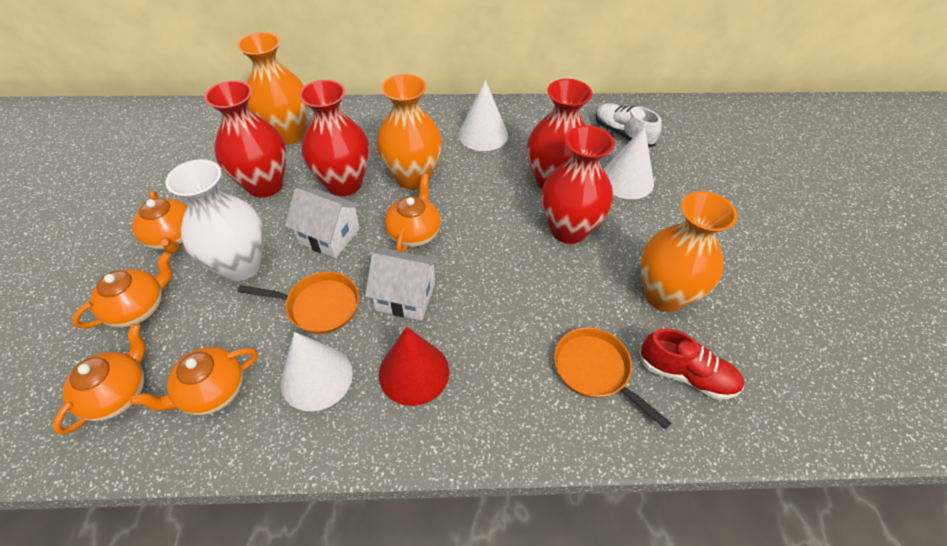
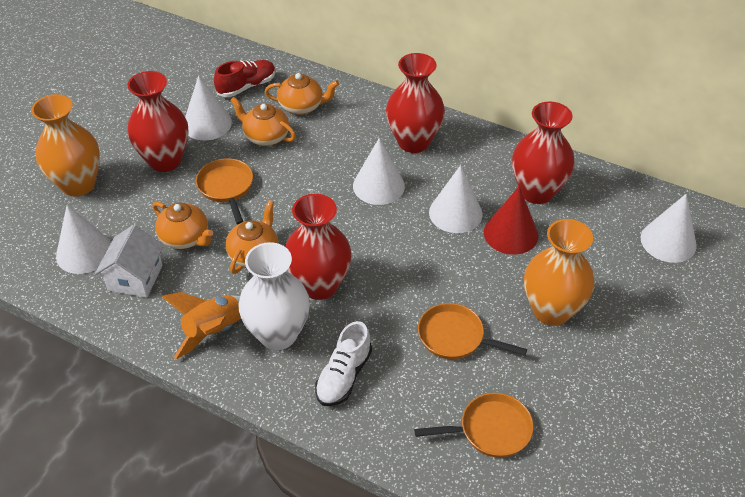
orange pan: [237,272,359,334] [554,327,671,429] = 2 -> [196,158,253,225] [414,393,534,458] [418,303,527,359] = 3
orange rocket: none = 0 -> [162,292,241,360] = 1
orange teapot: [53,324,146,435] [72,252,172,328] [129,347,258,415] [132,191,187,254] [385,174,441,252] = 5 -> [152,202,213,249] [226,200,278,274] [230,97,296,146] [265,73,339,115] = 4
orange vase: [237,32,308,145] [376,74,442,190] [640,191,737,312] = 3 -> [31,94,100,196] [524,219,594,326] = 2
white cone: [280,332,353,411] [458,80,508,151] [603,126,654,199] = 3 -> [56,205,111,274] [185,75,232,140] [353,138,405,205] [429,165,483,233] [640,194,697,263] = 5
white house: [285,188,361,258] [365,249,439,320] = 2 -> [95,225,164,298] = 1

